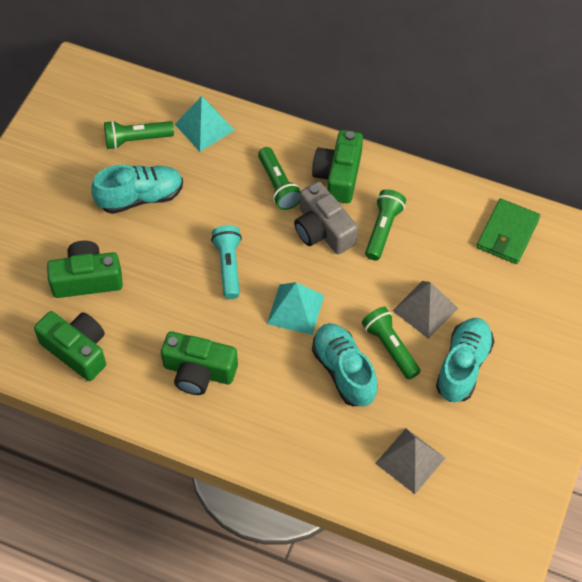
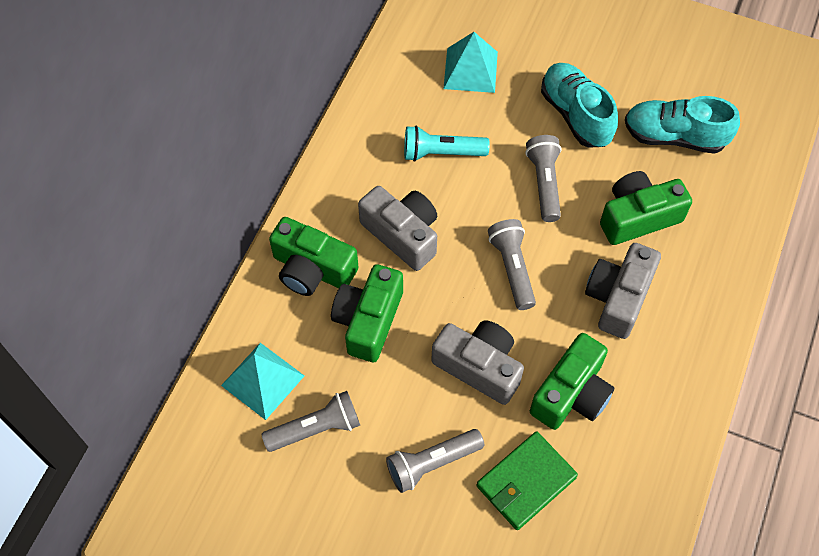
green flashlight: [104,120,174,149] [258,147,301,210] [362,307,421,380] [365,189,406,260] = 4 -> none = 0
grey camera: [294,181,358,254] = 1 -> [358,186,437,271] [431,320,524,405] [585,243,661,339] = 3
grey flashlight: none = 0 -> [261,391,360,452] [386,429,484,493] [488,219,536,310] [526,135,562,222] = 4
grey pyramid: [375,429,445,494] [392,281,458,339] = 2 -> none = 0
turquoise shoe: [91,165,183,214] [312,323,378,406] [436,318,494,402] = 3 -> [541,63,618,148] [625,96,740,154] = 2

